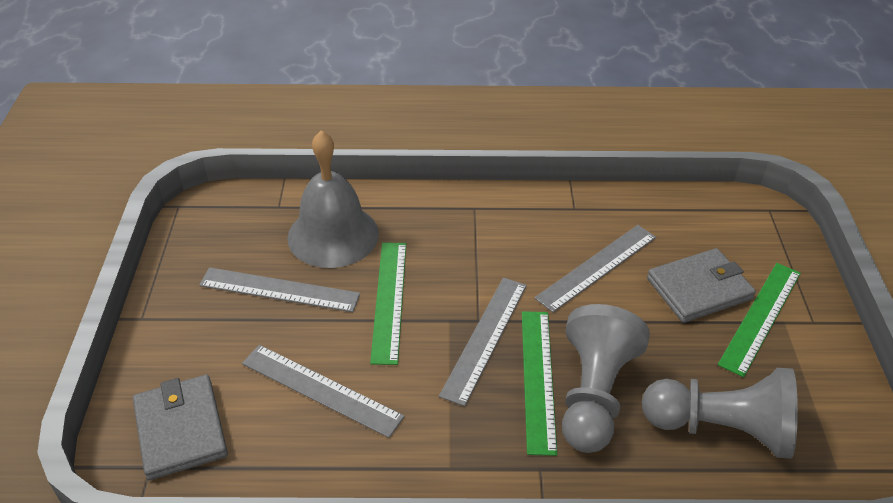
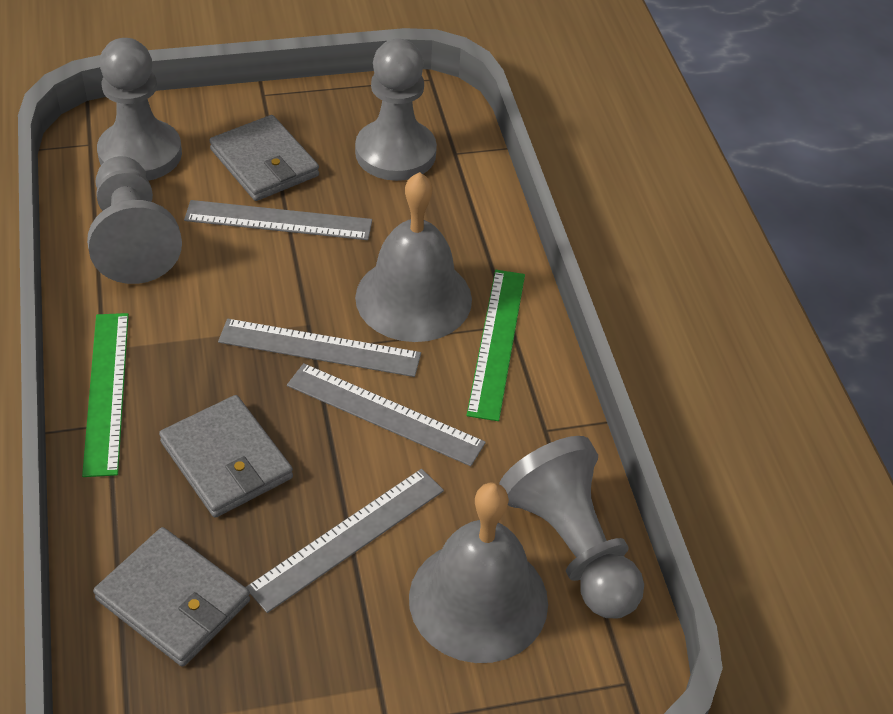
green ruler: [370,242,406,365] [522,311,557,456] [718,263,801,377] = 3 -> [82,313,129,477] [466,270,525,421] = 2
grey bell: [287,130,379,268] = 1 -> [355,172,472,342] [409,483,548,663] = 2
grey pawn: [562,304,650,453] [642,368,798,459] = 2 -> [87,156,182,284] [97,38,182,181] [355,39,437,181] [499,436,644,618] = 4
grey wallet: [133,375,228,480] [647,248,756,323] = 2 -> [93,527,250,667] [159,395,293,518] [209,115,319,201] = 3

